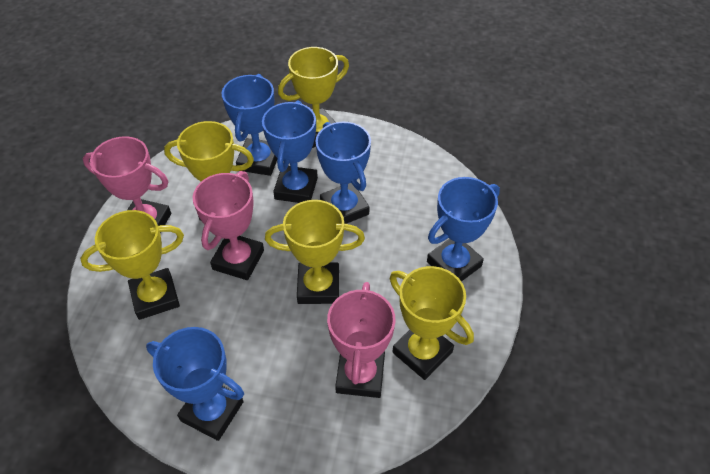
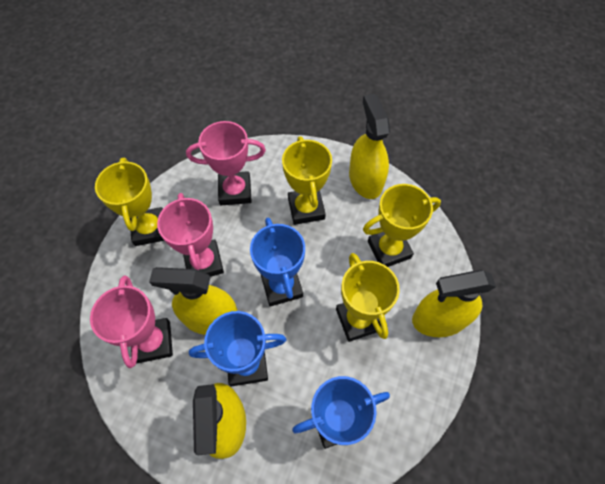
blue trophy: [146,327,244,441] [222,74,277,176] [262,100,318,203] [316,122,371,224] [427,177,500,282] = 5 -> [189,311,286,387] [250,218,305,306] [292,376,390,449] = 3
yellow spray bottle: none = 0 -> [149,267,237,335] [193,383,246,459] [349,94,390,199] [412,270,496,337] = 4
yellow trophy: [80,210,184,320] [164,121,254,221] [265,200,365,304] [278,47,349,148] [390,266,474,380] = 5 -> [95,158,164,246] [282,136,332,225] [336,253,400,342] [363,184,441,267] = 4

